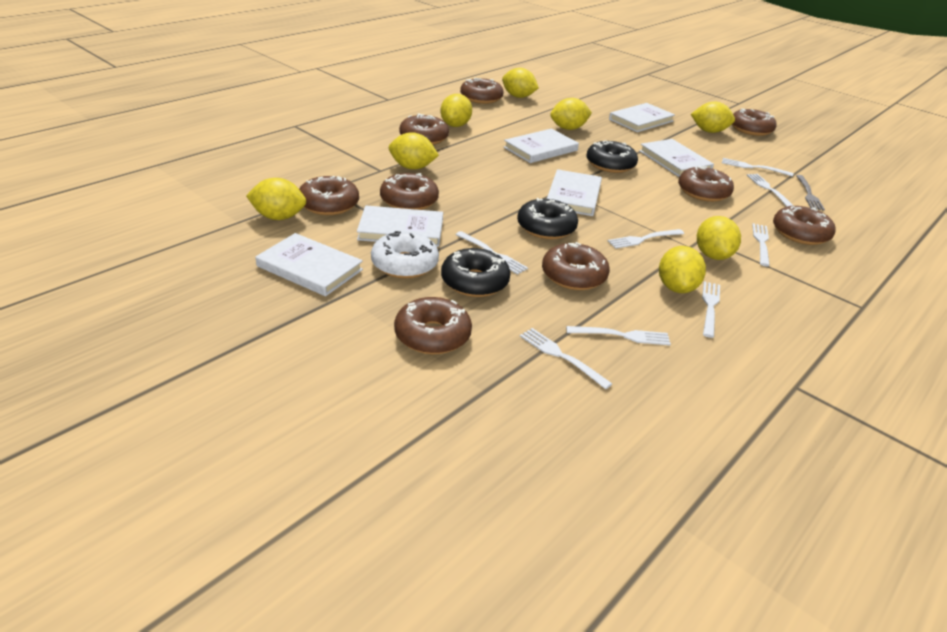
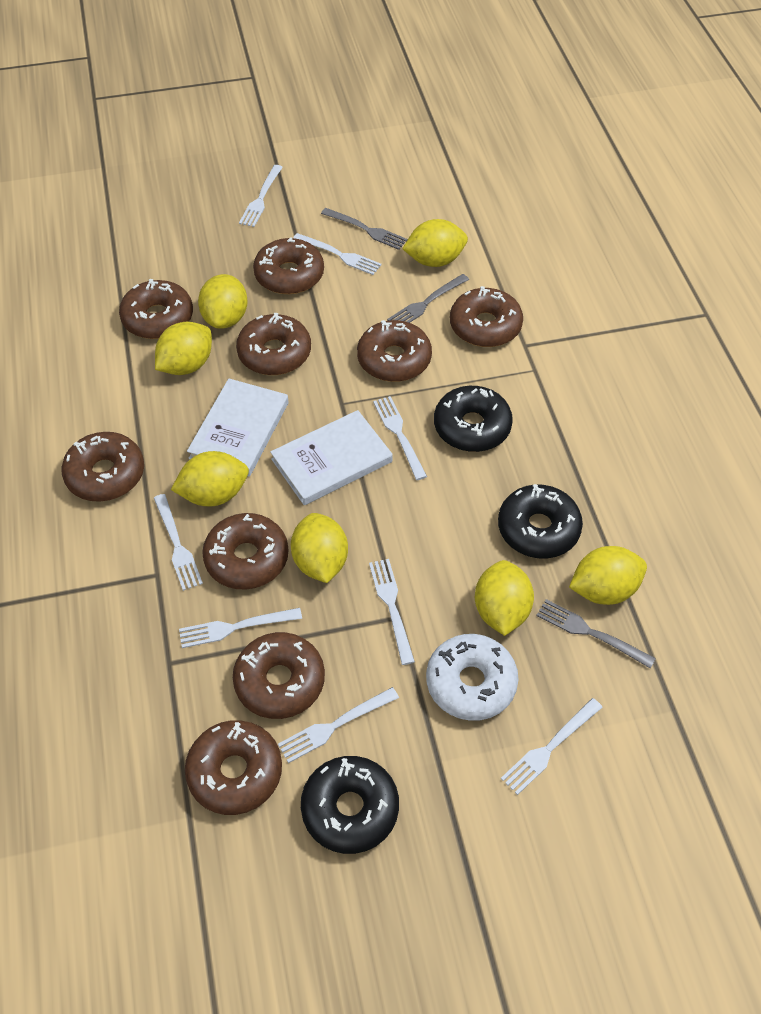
grey fork: [796,175,825,211] = 1 -> [321,208,407,250] [387,274,469,323] [536,599,656,669] = 3
white book: [256,233,363,296] [357,206,443,247] [504,129,579,163] [547,169,602,216] [609,103,675,132] [639,139,714,177] = 6 -> [187,379,289,477] [270,410,392,505] = 2
yellow lemon: [246,178,306,220] [389,132,439,169] [440,94,472,127] [502,68,539,98] [550,98,592,130] [659,246,706,293] [691,102,735,133] [697,216,741,260] = 8 -> [155,321,212,375] [171,451,249,507] [198,274,248,329] [291,513,348,583] [402,219,468,267] [475,560,534,636] [569,546,647,605] = 7

